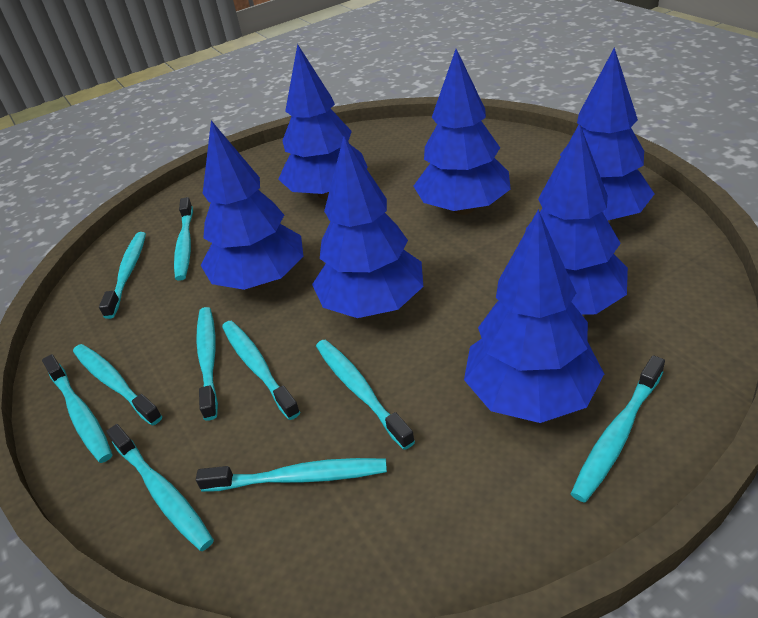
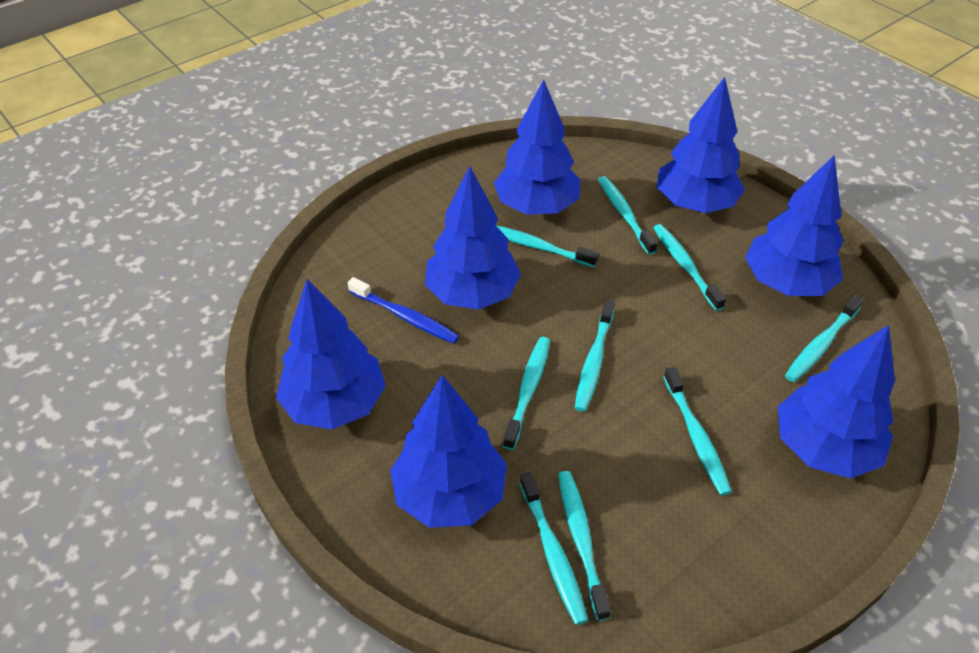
blue toothbrush: none = 0 -> [348,277,459,344] = 1
turquoise toothbrush: [42,354,112,463] [73,344,162,426] [99,232,146,319] [106,424,214,551] [174,197,193,281] [196,307,218,420] [196,458,387,492] [222,321,300,420] [316,340,415,450] [571,355,665,503] = 10 -> [497,226,599,267] [503,337,550,450] [520,472,588,625] [558,471,611,621] [575,299,615,412] [598,176,658,255] [653,224,726,311] [663,367,732,496] [785,294,864,382] = 9

